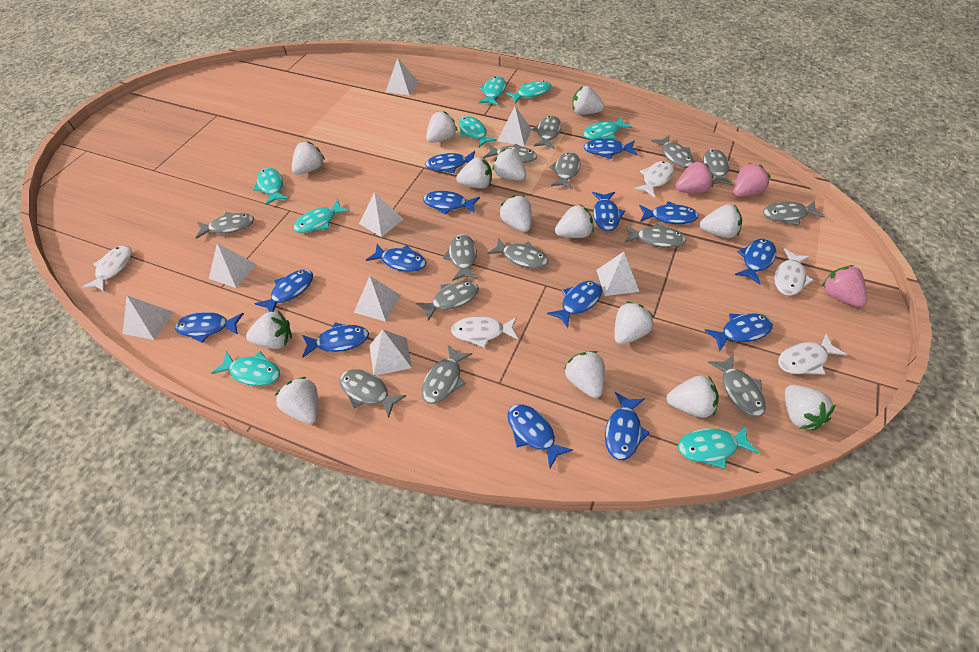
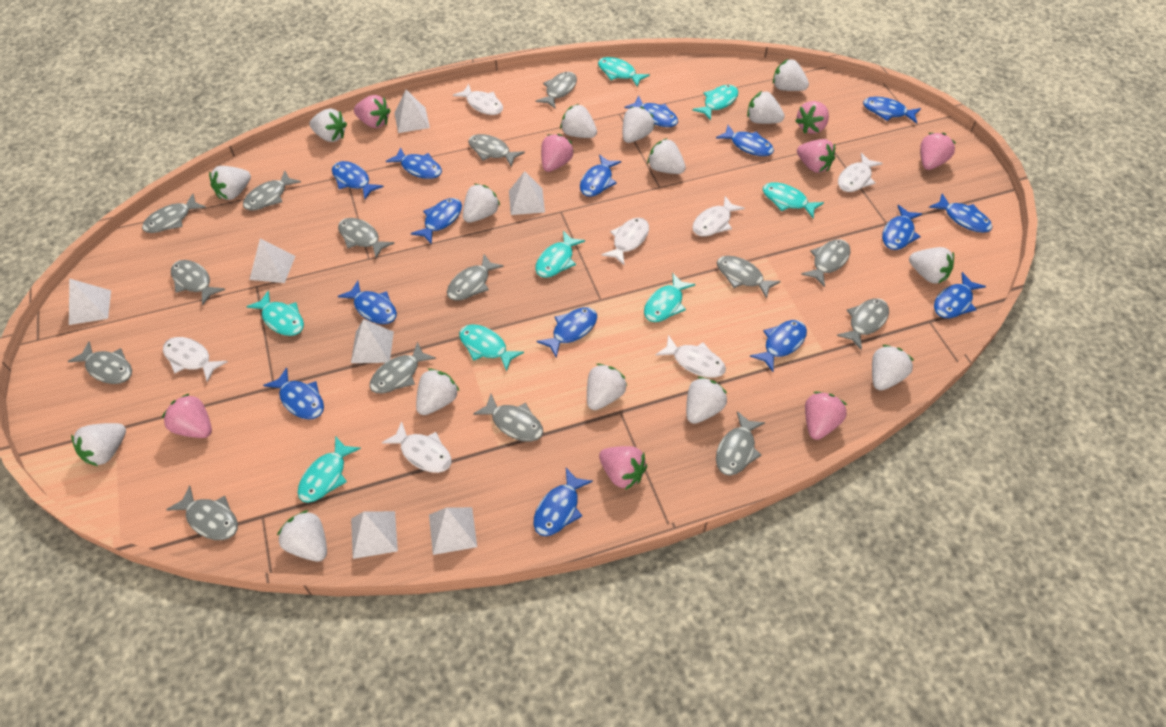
blue fish: [175,312,244,343] [255,269,313,312] [302,322,369,357] [366,244,426,272] [423,191,480,215] [425,151,475,173] [507,404,573,468] [547,281,602,328] [584,139,637,159] [592,192,625,231] [605,392,650,460] [639,201,699,224] [704,313,773,351] [735,238,776,285] = 14 -> [263,367,324,419] [332,161,384,199] [338,281,397,324] [386,147,442,179] [411,198,462,244] [534,468,593,536] [536,307,597,357] [580,155,621,197] [625,96,678,127] [716,125,774,156] [750,320,807,372] [863,97,921,124] [882,205,922,250] [929,193,992,233] [934,272,986,318] = 15
grey fish: [196,212,254,239] [340,369,406,418] [416,281,479,321] [422,344,472,404] [443,234,478,281] [484,144,537,163] [487,238,548,269] [532,116,561,149] [549,152,581,189] [625,223,686,248] [651,135,694,168] [702,149,733,186] [708,354,766,417] [763,201,825,226] = 14 -> [67,341,132,384] [142,194,206,233] [166,485,238,540] [171,260,225,305] [243,171,301,210] [338,218,395,258] [370,342,436,393] [447,254,504,301] [468,134,525,167] [473,394,543,442] [536,72,577,109] [716,411,765,476] [717,256,781,299] [801,239,850,287] [837,298,889,350] = 15
pink strawberry: [675,161,713,193] [733,163,771,197] [822,265,867,307] = 3 -> [162,394,212,438] [354,95,391,128] [541,134,574,172] [599,446,647,490] [795,101,829,134] [797,139,835,173] [805,392,847,440] [920,133,956,170] = 8
white fish: [82,245,132,292] [451,316,518,348] [634,161,674,198] [774,249,813,296] [778,334,847,375] = 5 -> [163,337,228,382] [382,421,452,473] [453,84,503,115] [602,218,649,265] [655,335,726,378] [692,196,745,236] [838,153,883,192] = 7
white pyramid: [122,296,174,340] [209,243,257,288] [354,276,401,322] [359,192,403,237] [370,329,412,376] [386,57,419,96] [498,106,532,146] [596,252,639,296] = 8 -> [69,279,111,325] [249,238,295,283] [351,319,394,363] [351,511,398,559] [394,90,430,133] [429,507,477,555] [509,171,545,215] = 7
white strawberry: [246,311,292,349] [275,377,318,424] [292,141,325,174] [426,111,457,143] [456,157,492,189] [492,148,526,181] [499,195,532,232] [555,205,594,238] [564,351,605,398] [572,86,604,115] [614,301,654,345] [667,375,719,418] [700,204,742,238] [785,385,836,431] = 14 -> [71,423,126,467] [209,166,251,200] [277,510,327,562] [310,108,347,142] [416,368,459,415] [463,184,500,223] [560,104,597,138] [587,364,627,410] [622,107,655,143] [647,138,686,174] [686,377,727,424] [747,91,785,124] [773,59,809,91] [872,345,914,390] [909,247,954,284] = 15

